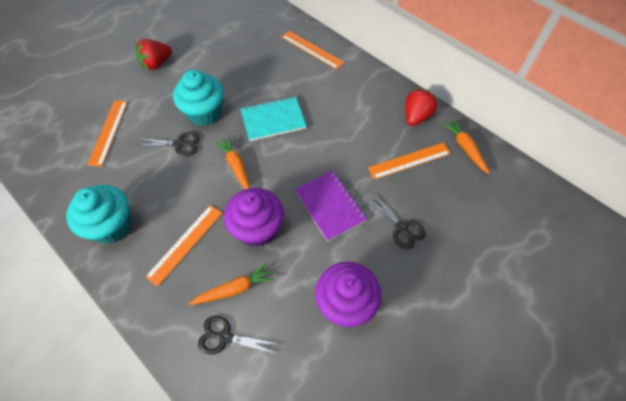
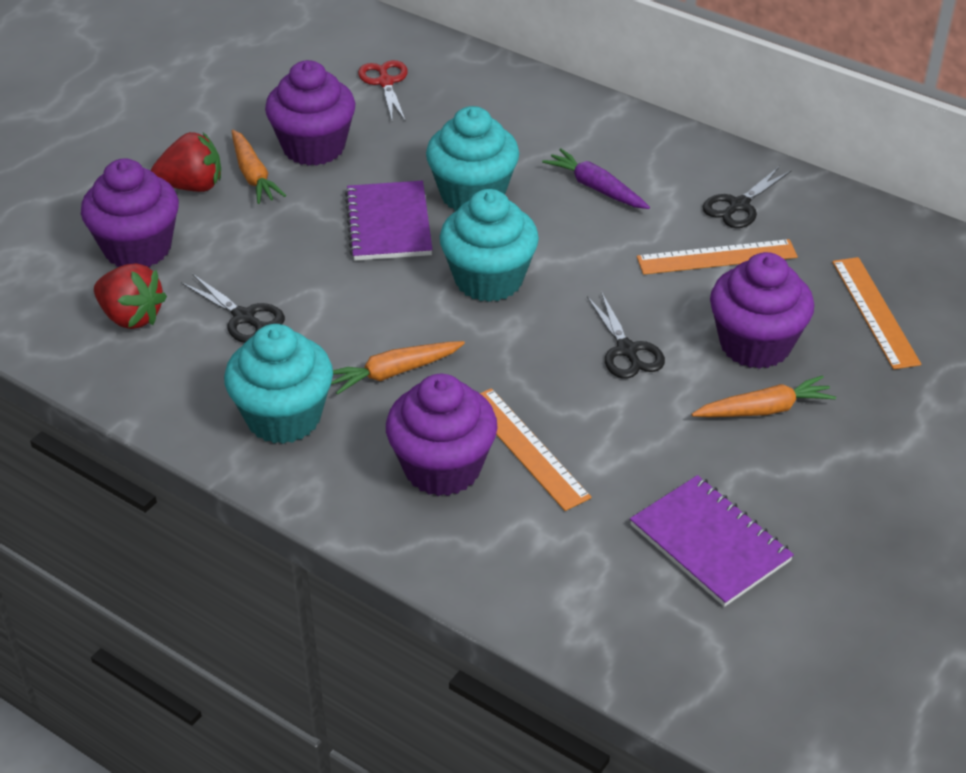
orange ruler: [87,100,128,167] [145,205,222,287] [281,31,345,70] [368,143,451,180] = 4 -> [480,388,591,511] [637,239,798,275] [832,257,921,369] = 3
purple carrot: none = 0 -> [542,148,650,209] = 1
purple cupcake: [224,188,284,247] [315,262,381,327] = 2 -> [81,158,179,267] [265,60,356,166] [386,374,498,496] [710,252,814,369] = 4
purple notebook: [294,170,367,242] = 1 -> [345,181,433,261] [630,475,794,607] = 2
red scissors: none = 0 -> [358,60,408,122] = 1
turquoise cupcake: [66,185,132,244] [173,70,224,126] = 2 -> [224,324,333,444] [426,106,519,211] [440,189,539,302] = 3
turquoise notebook: [241,96,306,141] = 1 -> none = 0

